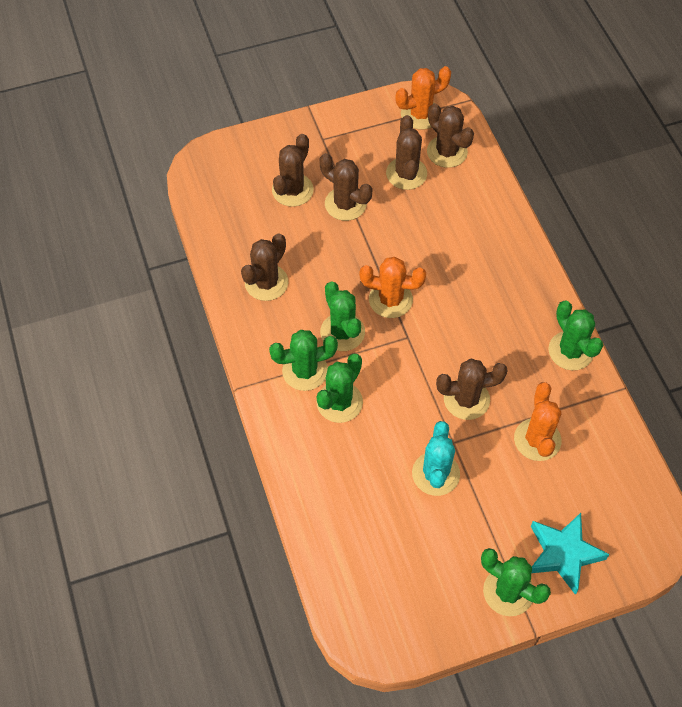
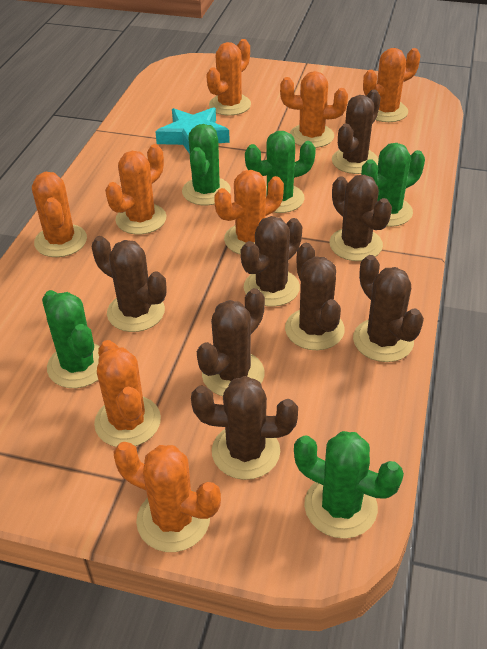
brown cactus: [241,233,288,301] [272,134,314,207] [320,153,372,221] [386,115,427,190] [427,103,474,168] [436,359,508,420] = 6 -> [92,236,166,332] [191,376,298,480] [197,288,265,396] [241,216,302,307] [285,243,345,350] [330,175,392,261] [332,90,381,174] [353,255,424,362] = 8
orange cactus: [359,257,426,318] [395,66,451,130] [514,382,562,461] = 3 -> [32,172,87,257] [94,340,161,447] [105,144,167,234] [114,442,221,552] [206,39,251,116] [214,170,284,255] [280,71,348,148] [363,48,420,122] = 8
turquoise cactus: [412,421,460,496] = 1 -> none = 0

